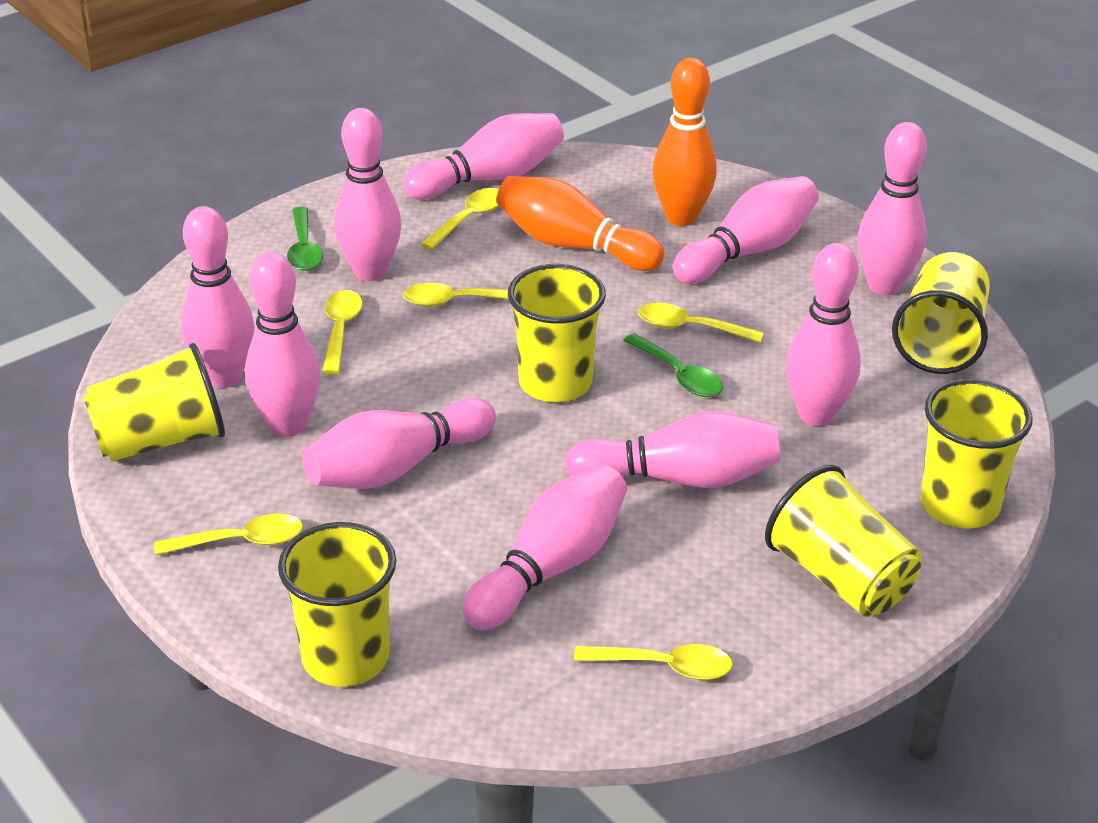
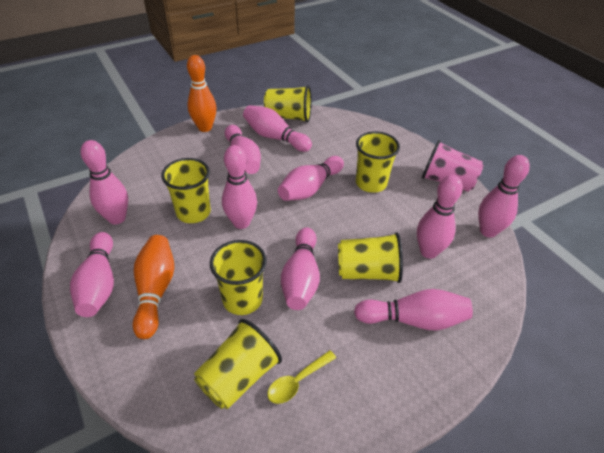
green spoon: [287,206,323,271] [623,333,723,397] = 2 -> none = 0
pink cup: none = 0 -> [422,140,484,192] = 1
yellow spoon: [154,514,303,555] [322,290,362,374] [403,283,509,307] [421,188,499,250] [574,644,733,680] [638,303,764,343] = 6 -> [267,350,336,404] = 1

